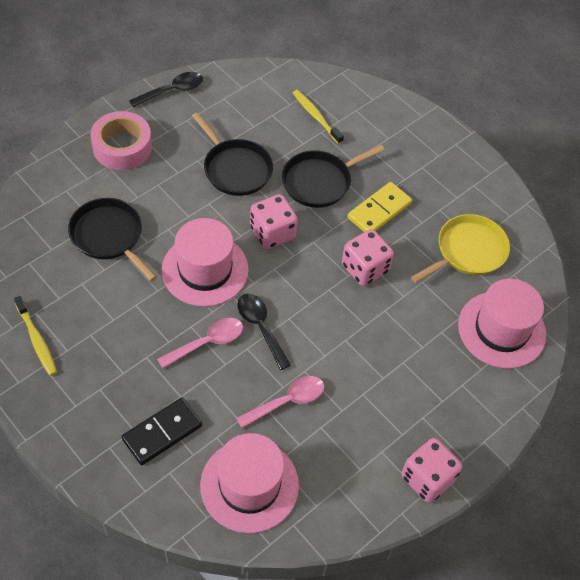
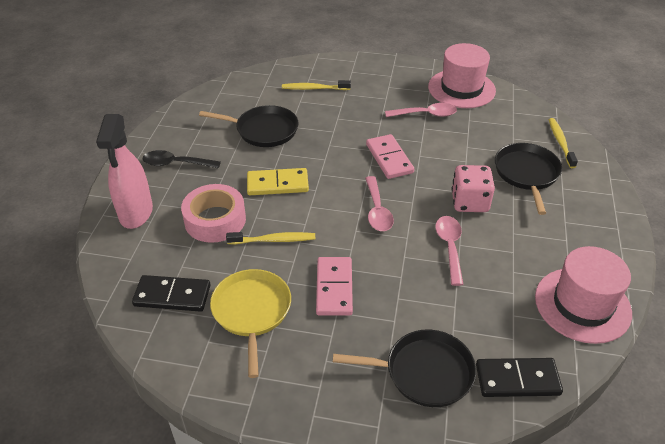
black domino: [122,397,202,465] = 1 -> [132,275,210,312] [476,358,563,397] = 2
black spoon: [129,72,203,107] [237,294,291,370] = 2 -> [143,150,221,169] = 1
pink dice: [250,194,298,249] [342,229,394,286] [401,438,462,503] = 3 -> [452,165,495,212] = 1
pink domino: none = 0 -> [316,257,353,316] [366,134,414,179] = 2
pink hat: [162,218,249,307] [200,433,299,533] [458,279,546,369] = 3 -> [428,43,496,108] [535,246,632,344] = 2
pink spoon: [157,318,243,369] [236,376,324,428] = 2 -> [365,176,394,231] [385,103,457,117] [435,216,464,286] = 3
pink spray bottle: none = 0 -> [96,114,153,229] = 1
yellow toothbrush: [14,296,57,376] [293,90,344,144] = 2 -> [226,232,315,244] [282,80,351,90] [549,118,578,168] = 3

